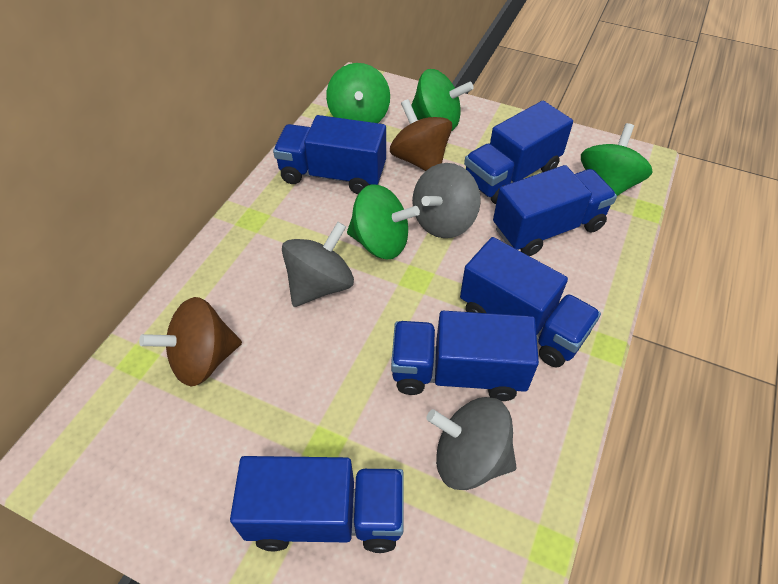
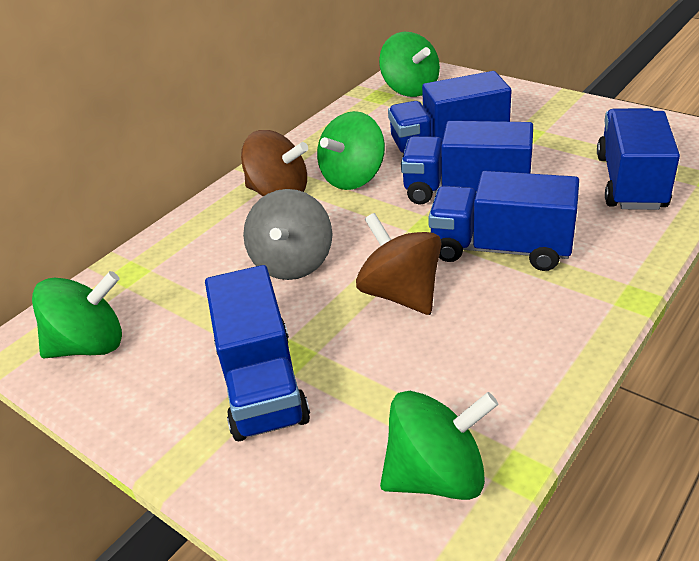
blue truck: [230,456,404,553] [273,115,386,194] [391,311,539,401] [460,237,601,368] [464,101,573,204] [493,165,617,256] = 6 -> [205,265,310,441] [388,71,512,154] [401,121,533,205] [428,171,579,271] [597,108,680,210] = 5
grey spinning top: [282,222,354,307] [412,163,481,238] [426,397,516,490] = 3 -> [243,189,332,280] = 1

